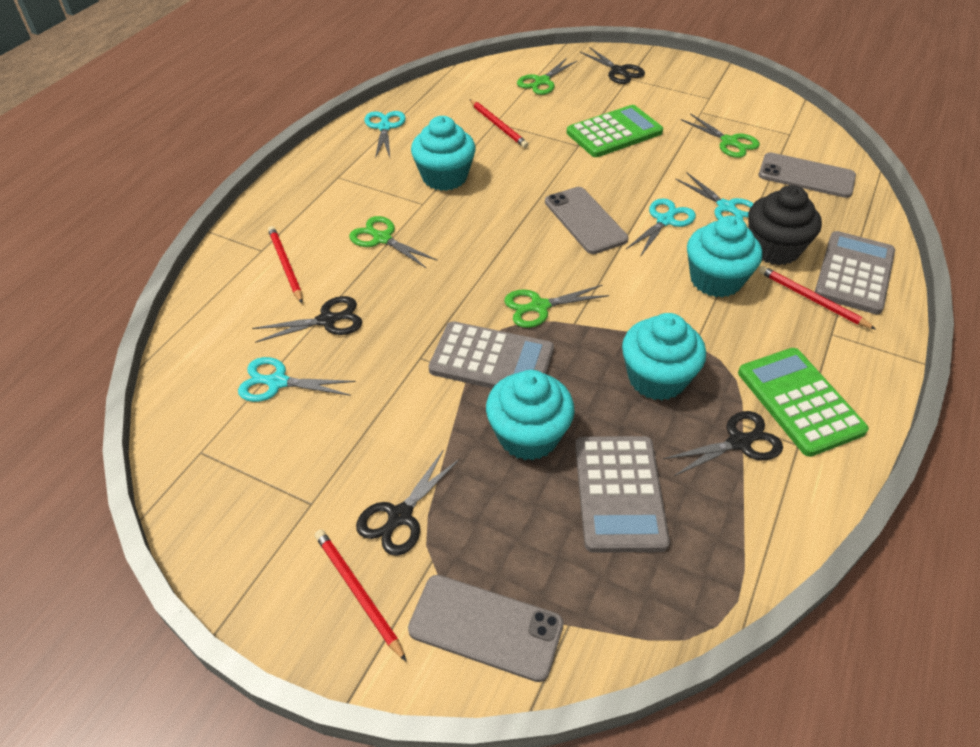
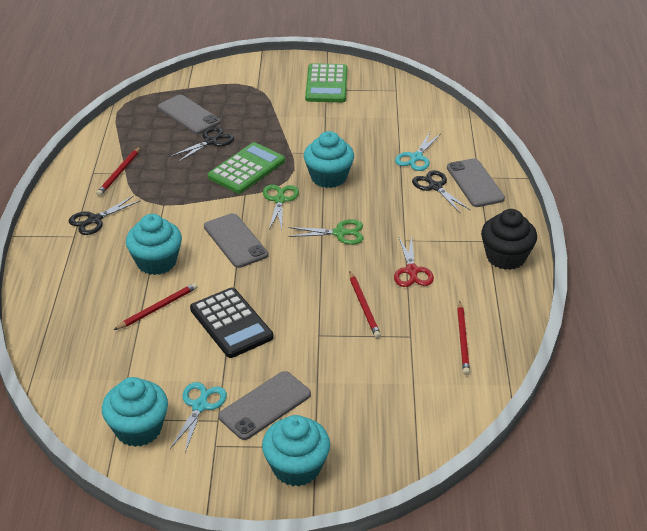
black calculator: none = 0 -> [190,288,274,358] = 1
black scissors: [252,296,362,343] [356,449,461,556] [580,47,645,84] [663,411,783,476] = 4 -> [69,196,141,235] [170,127,234,162] [412,170,470,213] = 3
green scissors: [349,216,438,269] [504,285,609,328] [517,58,577,95] [681,113,760,158] = 4 -> [263,184,299,230] [288,219,364,245] = 2
grey calculator: [429,321,554,389] [575,436,670,553] [815,231,895,314] = 3 -> none = 0
grey phone: [408,575,564,682] [545,187,629,254] [758,152,856,198] = 3 -> [158,95,221,134] [204,213,268,268] [218,371,311,440] [447,158,505,207] = 4
red scissors: none = 0 -> [394,235,434,287] = 1
turquoise scissors: [238,357,356,402] [364,111,406,159] [626,198,696,257] [675,172,754,220] = 4 -> [170,382,227,453] [395,132,441,171] = 2

